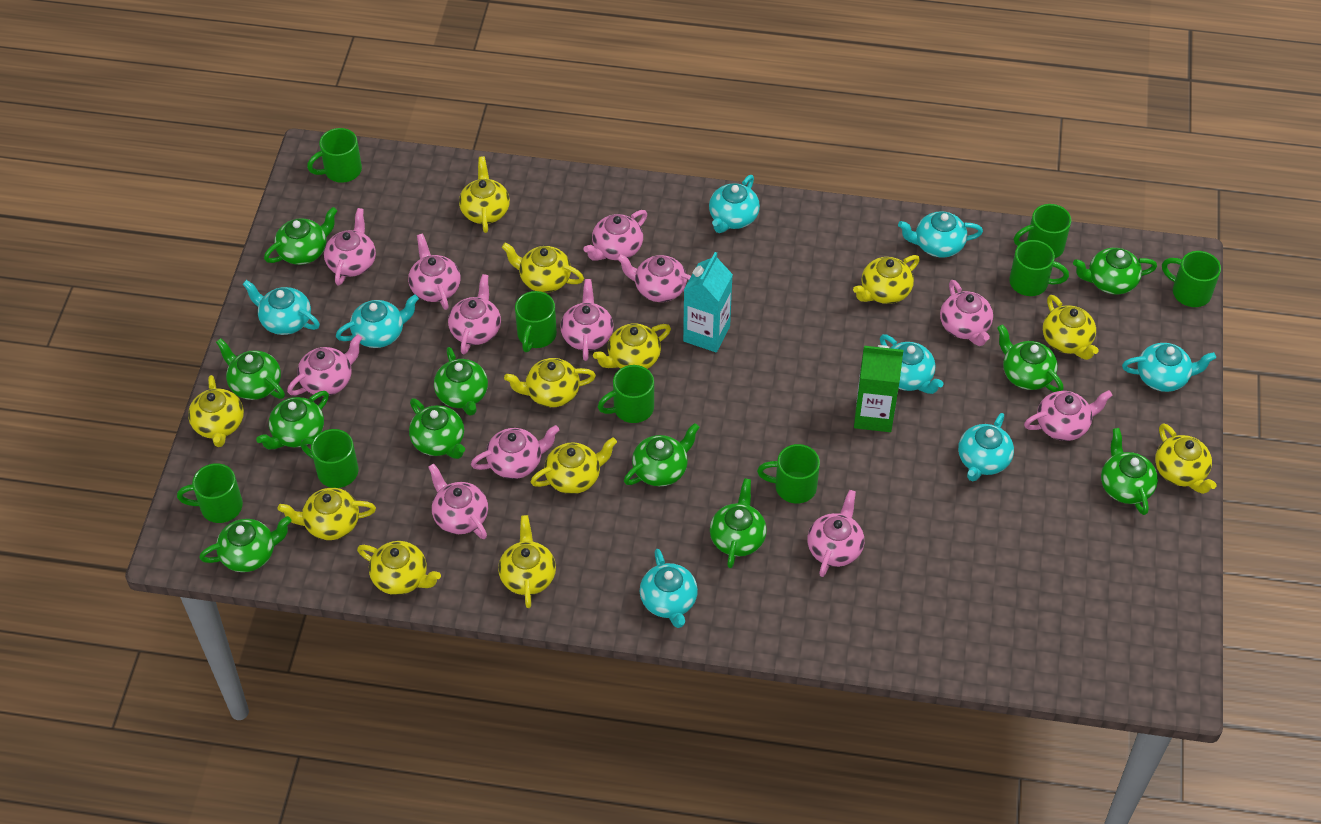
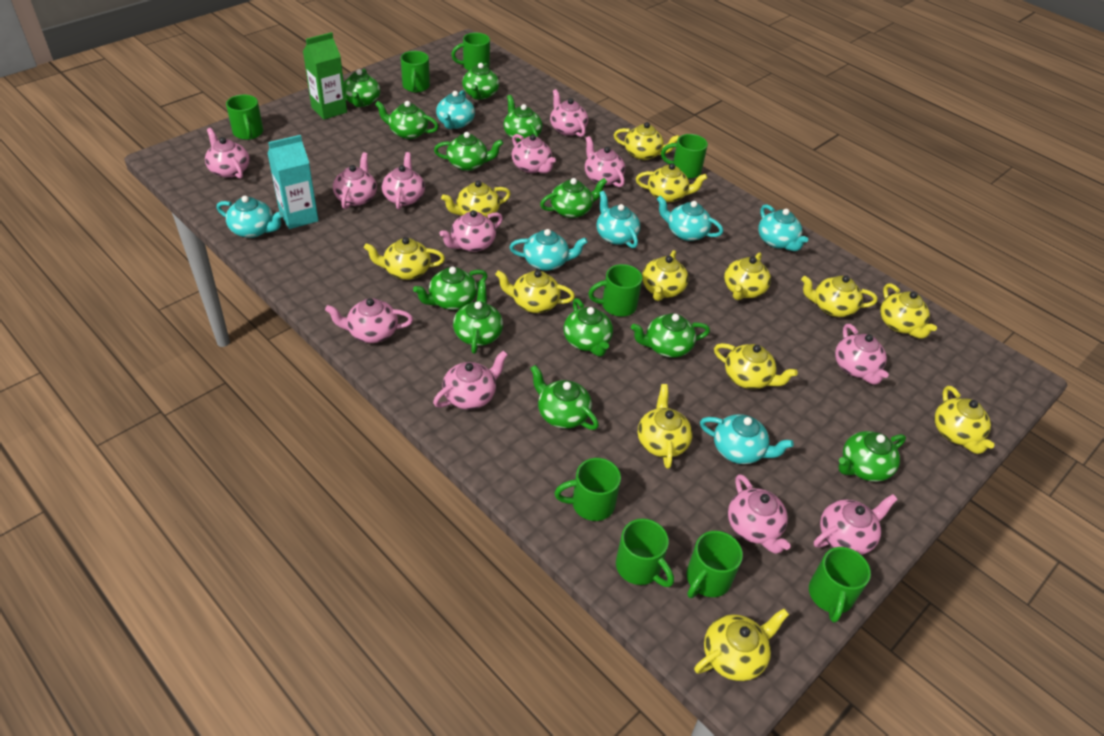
green teapot: [199,516,292,572] [216,338,285,400] [256,391,329,450] [264,207,337,265] [409,398,465,459] [434,347,488,416] [624,423,700,486] [710,478,767,568] [997,324,1064,392] [1073,248,1157,294] [1101,428,1158,515] = 11 -> [344,69,380,107] [375,101,439,139] [413,267,488,310] [434,132,503,171] [453,281,503,354] [462,63,499,100] [503,95,542,142] [530,365,599,430] [540,178,607,218] [564,298,613,357] [631,313,710,358] [839,431,906,482] = 12
turquoise teapot: [242,280,320,335] [336,294,419,348] [640,549,698,628] [709,175,760,233] [880,334,943,394] [898,211,983,258] [958,413,1014,481] [1122,343,1216,392] = 8 -> [217,196,284,238] [436,90,475,129] [509,229,588,271] [597,191,640,248] [657,196,723,241] [700,414,794,464] [758,204,808,251] = 7
yellow teapot: [188,375,244,447] [278,488,376,540] [357,541,441,595] [459,156,510,233] [498,515,556,608] [502,243,584,293] [504,358,596,407] [531,437,617,494] [593,323,671,369] [853,255,920,304] [1043,295,1099,360] [1155,423,1217,494] = 12 -> [364,237,445,280] [441,180,511,218] [495,270,575,313] [614,122,680,160] [636,163,708,203] [638,384,693,469] [642,250,689,301] [694,609,789,681] [714,343,798,389] [724,252,771,300] [801,275,877,317] [880,283,937,339] [934,386,994,454] = 13

